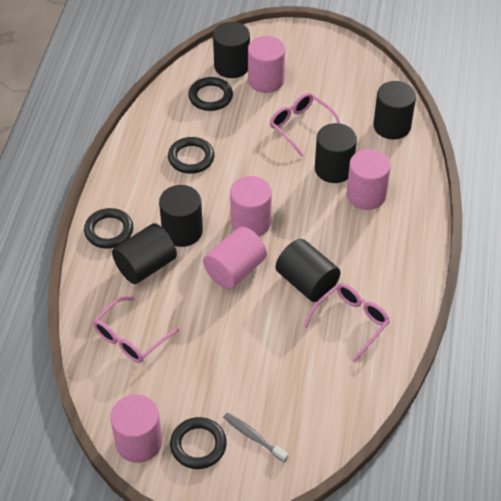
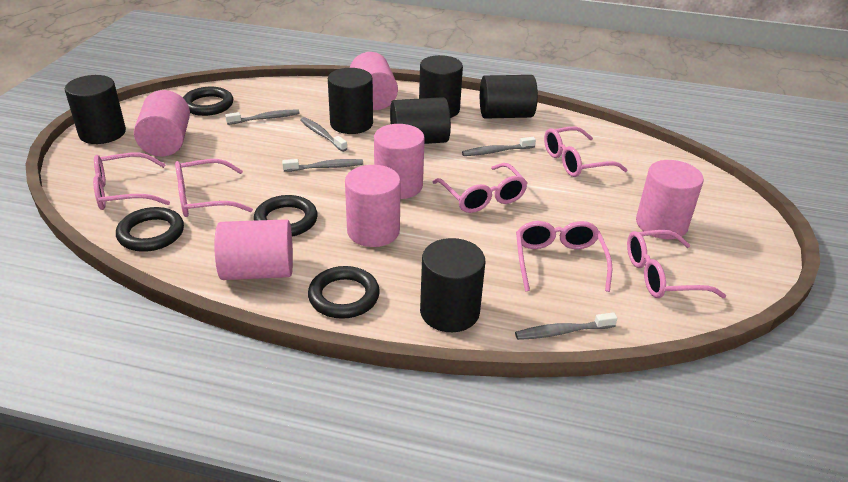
grey toothbrush: [223,413,288,462] = 1 -> [225,110,300,125] [282,159,363,172] [300,117,348,152] [462,137,536,156] [515,312,618,340] = 5
pink cylinder: [110,395,162,463] [203,227,267,289] [230,176,272,236] [248,36,285,93] [347,149,391,210] = 5 -> [134,90,190,156] [214,219,293,280] [345,165,401,247] [350,52,398,110] [374,124,425,199] [636,160,704,239] = 6
pink glasses: [93,297,179,363] [270,93,341,157] [304,283,390,363] = 3 -> [93,153,170,210] [175,159,253,217] [432,163,527,213] [516,221,612,292] [544,127,628,177] [627,230,726,298] = 6

